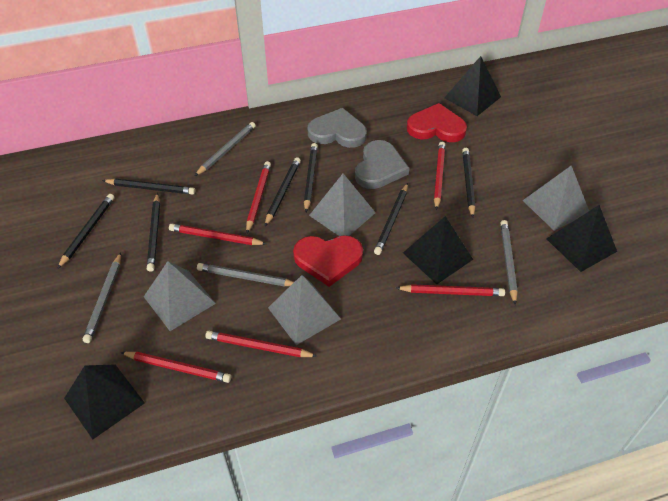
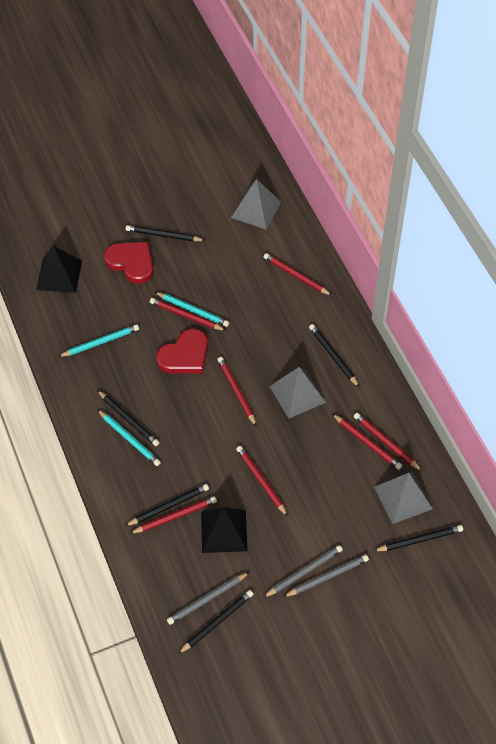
black pencil: [57,194,115,269] [102,179,195,195] [147,193,160,272] [265,157,301,226] [304,143,318,212] [374,183,408,255] [462,148,475,218] = 7 -> [97,390,160,446] [125,225,206,242] [125,484,209,526] [178,590,253,654] [309,324,360,388] [374,525,463,551] = 6
black pyramid: [64,364,145,439] [403,216,473,284] [444,56,501,116] [547,205,617,272] = 4 -> [36,246,82,293] [201,507,248,553] = 2
grey heart: [308,108,367,148] [355,140,409,189] = 2 -> none = 0
grey pencil: [83,252,121,343] [195,122,256,176] [197,263,294,287] [500,220,518,305] = 4 -> [167,572,250,625] [263,545,342,598] [283,554,369,597] = 3
grey pyramid: [144,261,216,331] [268,275,341,345] [309,174,376,236] [522,166,589,231] = 4 -> [231,179,281,230] [269,367,326,419] [374,472,433,524] = 3
red pencil: [120,352,231,383] [169,224,267,245] [205,331,317,357] [246,161,271,233] [396,284,505,296] [434,142,445,210] = 6 -> [129,496,217,534] [150,298,227,331] [217,357,257,427] [236,446,288,517] [264,253,332,296] [332,414,403,470] [354,413,422,471] = 7
turquoise pencil: none = 0 -> [58,324,139,357] [97,409,161,466] [155,292,229,327] = 3

